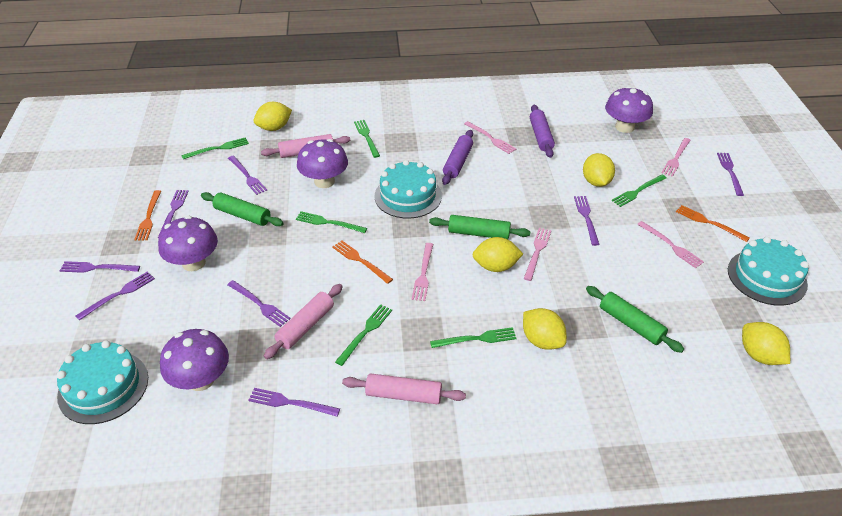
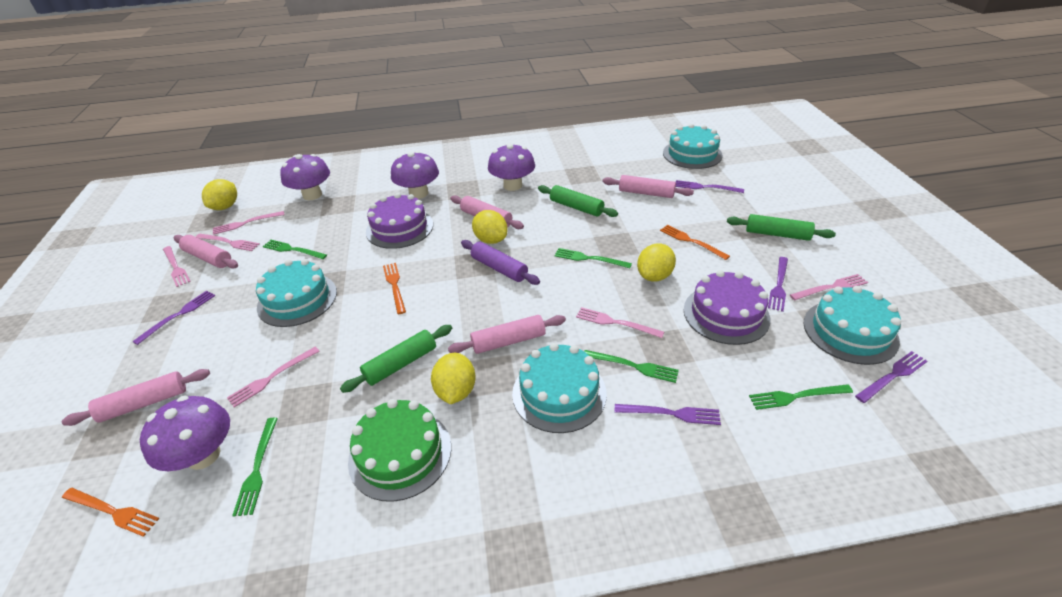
green cake: none = 0 -> [348,399,451,502] = 1
green fork: [181,137,249,159] [296,211,367,233] [335,304,392,366] [354,120,380,158] [430,327,517,348] [612,175,667,207] = 6 -> [232,418,278,517] [263,240,327,259] [554,248,632,268] [584,350,679,383] [749,384,853,410] = 5
pink fork: [412,243,433,301] [464,121,516,154] [524,228,551,281] [637,221,704,268] [661,138,691,177] = 5 -> [163,246,191,287] [196,234,260,251] [213,211,285,235] [227,347,320,407] [576,307,664,338] [790,274,868,300] = 6
pink rolling pin: [261,134,350,158] [264,284,343,359] [342,373,466,404] = 3 -> [62,369,210,426] [174,235,238,269] [448,315,566,354] [450,195,524,229] [603,175,694,198] = 5
purple cake: none = 0 -> [366,193,433,249] [684,270,771,345] = 2
purple fork: [60,261,140,273] [76,272,155,321] [158,190,189,238] [227,280,291,327] [228,156,267,195] [248,388,340,417] [574,196,600,246] [717,153,744,196] = 8 -> [132,291,215,345] [615,404,721,425] [676,180,744,193] [768,257,788,312] [855,351,927,403] = 5
purple rolling pin: [442,130,473,185] [530,105,555,158] = 2 -> [461,240,540,285] = 1
turquoise cake: [57,340,148,424] [374,160,442,218] [728,237,809,306] = 3 -> [256,259,337,327] [512,343,607,433] [663,124,723,169] [803,286,901,365] = 4
yellow lemon: [254,102,292,131] [473,237,523,272] [523,308,567,350] [583,153,615,187] [742,322,790,365] = 5 -> [202,179,237,210] [431,353,476,404] [472,210,508,244] [637,243,676,282] = 4

